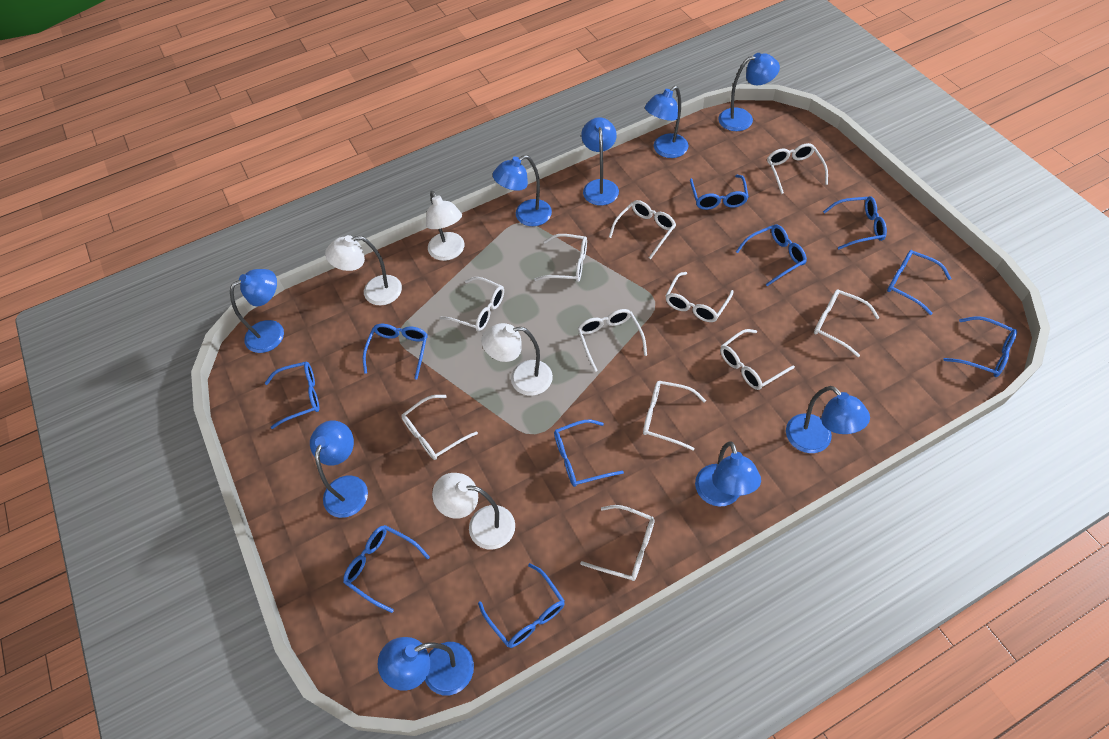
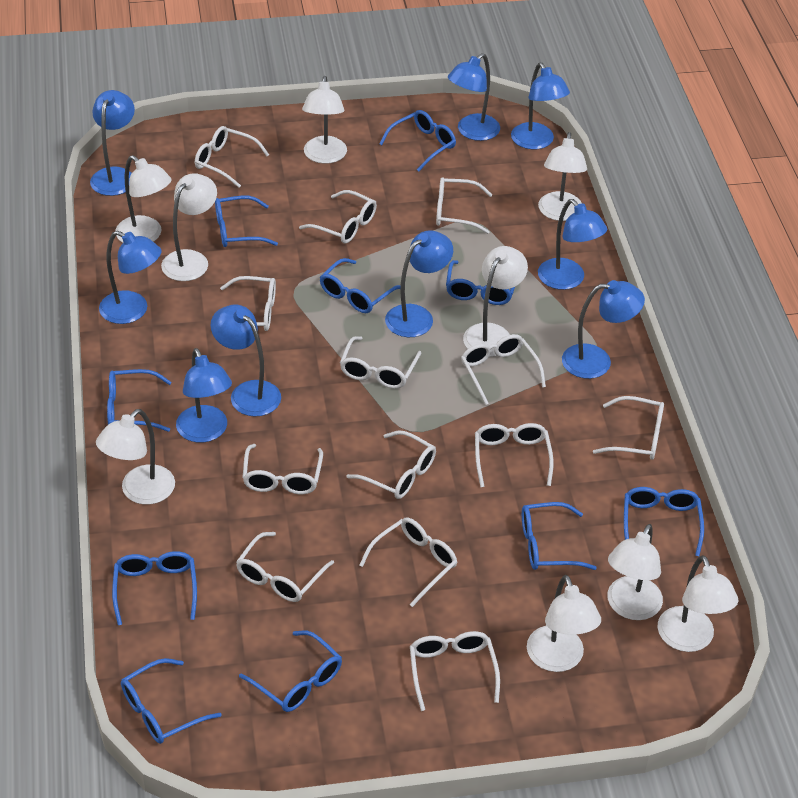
white glasses: [401,395,478,460] [440,277,504,331] [534,234,587,282] [578,309,647,372] [580,505,655,581] [609,200,676,259] [643,381,706,450] [665,272,733,322] [720,329,795,390] [767,143,828,194] [814,289,879,357] = 11 -> [195,126,269,188] [220,276,276,331] [236,532,334,602] [242,444,323,494] [299,190,377,244] [340,336,421,389] [346,430,436,499] [360,518,457,607] [410,631,500,711] [436,177,492,234] [461,334,546,405] [475,423,554,487] [593,396,664,460] = 13
white lamp: [325,235,402,306] [426,191,464,261] [432,473,515,550] [481,323,553,396] = 4 -> [96,409,175,505] [115,155,172,243] [161,173,217,281] [302,76,347,164] [463,246,528,357] [527,575,601,672] [538,132,587,221] [607,524,663,620] [657,555,738,652] = 9

